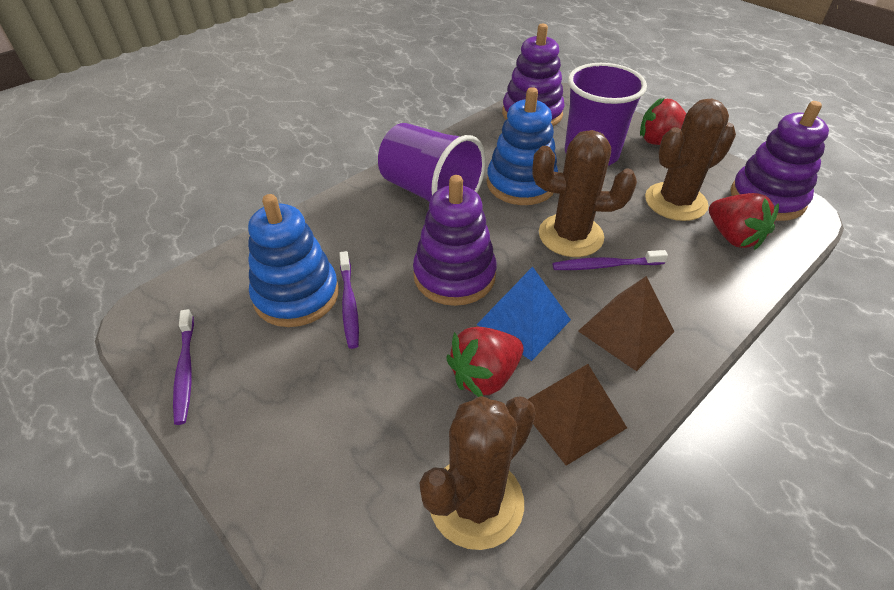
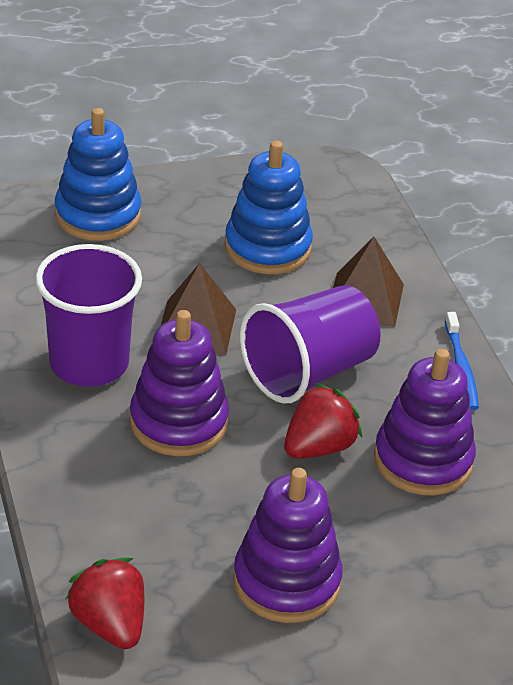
blue pyramid: [476,267,571,361] = 1 -> none = 0
blue toothbrush: none = 0 -> [445,312,479,410] = 1
brown cactus: [420,396,536,550] [533,130,637,257] [645,99,736,221] = 3 -> none = 0
purple toothbrush: [173,309,194,425] [339,251,359,349] [553,250,668,270] = 3 -> none = 0
red strawberry: [446,327,523,397] [640,98,686,145] [709,193,779,250] = 3 -> [65,558,144,649] [284,383,362,459] = 2

